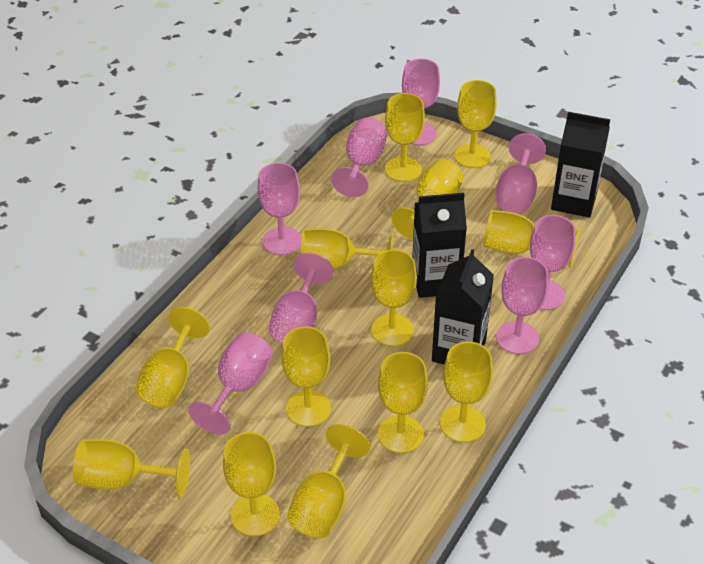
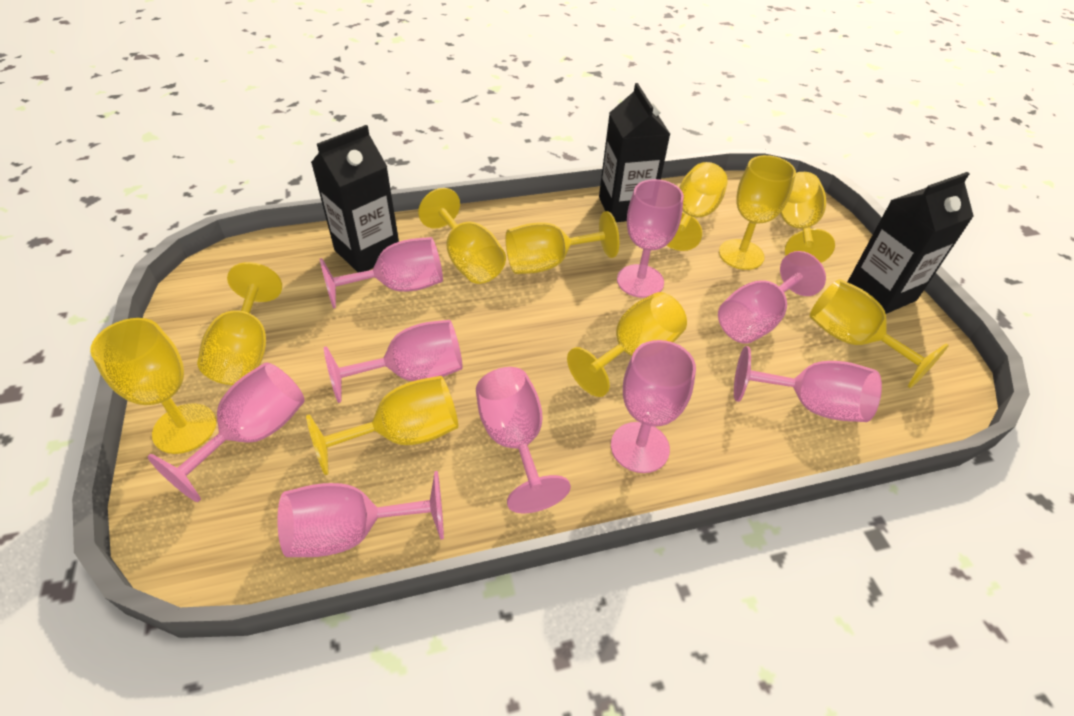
pink goblet: [188,332,273,435] [258,163,302,255] [268,252,334,345] [331,117,387,197] [402,59,440,145] [495,133,546,214] [496,257,548,354] [530,215,575,310] = 8 -> [148,362,305,502] [277,471,444,557] [320,237,443,309] [324,320,463,403] [476,367,571,513] [611,340,696,473] [617,179,684,298] [718,251,826,344] [734,346,882,422] = 9
yellow goblet: [73,439,190,498] [135,307,210,408] [223,432,280,536] [281,326,331,427] [287,424,370,538] [301,228,394,269] [371,249,417,346] [378,352,428,453] [385,93,425,182] [391,159,463,240] [440,341,493,443] [454,80,497,168] [483,210,580,268] = 13 -> [90,318,216,454] [197,262,282,385] [306,376,458,475] [418,188,506,284] [506,211,619,274] [567,292,687,397] [667,162,728,251] [719,155,796,270] [780,172,835,263] [810,279,949,388] = 10

